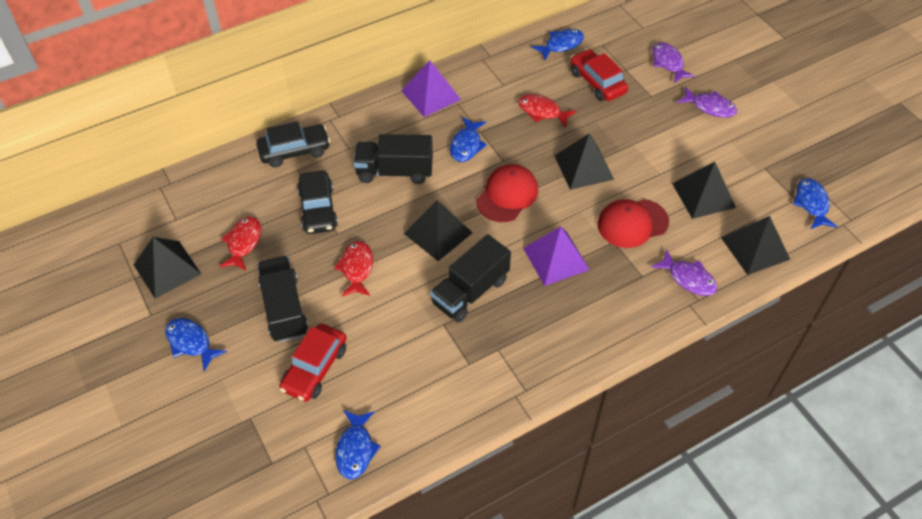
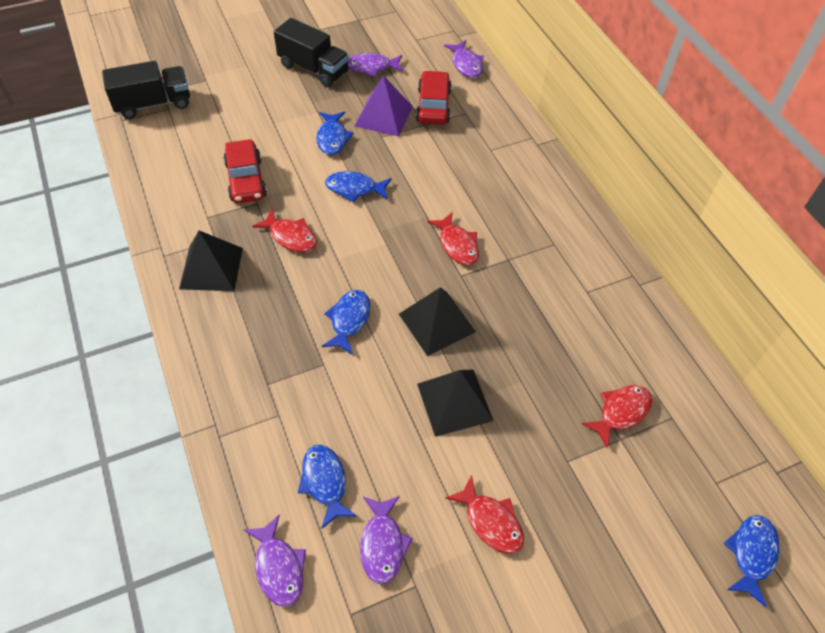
black car: [256,121,330,167] [297,171,338,234] = 2 -> none = 0
black pyramid: [133,237,201,299] [404,200,473,261] [554,133,614,190] [672,162,736,219] [721,216,790,275] = 5 -> [179,231,243,291] [399,287,476,356] [417,370,493,437] = 3
black truck: [258,256,308,342] [354,134,433,184] [430,234,511,322] = 3 -> [102,61,190,119] [274,18,349,87] = 2
purple fish: [651,249,717,296] [652,42,695,83] [677,86,737,118] = 3 -> [244,514,306,607] [348,53,404,77] [360,496,413,584] [444,40,484,78] = 4
purple pyramid: [401,60,461,117] [523,226,590,286] = 2 -> [355,75,413,137] = 1
red cap: [476,164,538,222] [598,199,669,248] = 2 -> none = 0
red fish: [219,217,261,271] [334,241,373,296] [518,94,576,127] = 3 -> [252,209,317,252] [427,212,479,265] [445,475,524,554] [581,385,652,448] = 4

